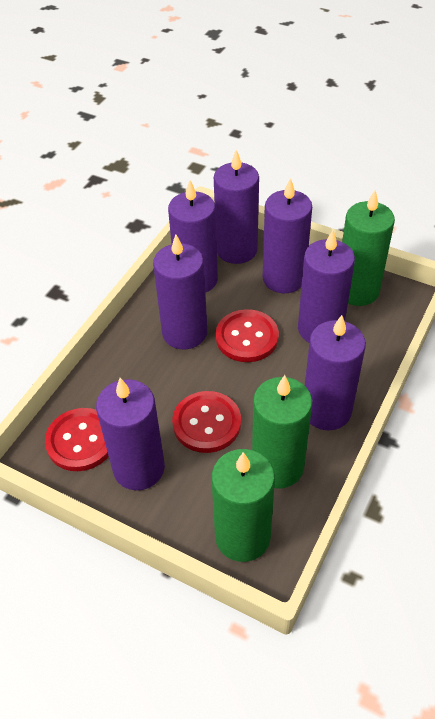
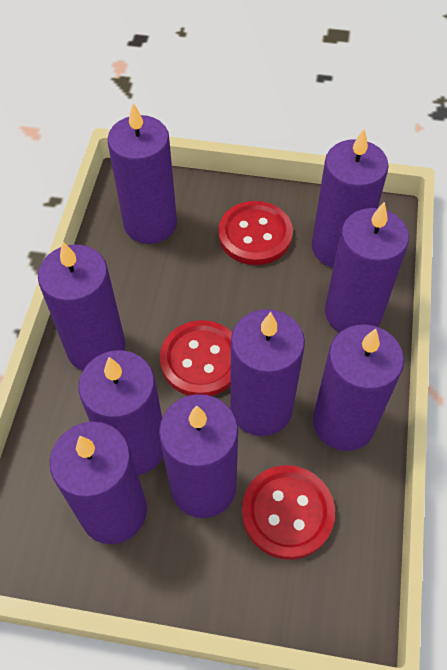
green candle: [212,449,275,562] [252,375,312,489] [342,190,395,306] = 3 -> none = 0
purple candle: [96,378,165,490] [153,235,207,349] [168,180,218,293] [214,150,259,264] [263,178,312,293] [298,230,355,342] [305,315,366,430] = 7 -> [38,242,126,371] [50,422,147,544] [78,350,164,475] [107,103,177,244] [159,394,238,518] [230,309,305,436] [312,129,389,268] [313,324,404,451] [325,202,409,333] = 9

